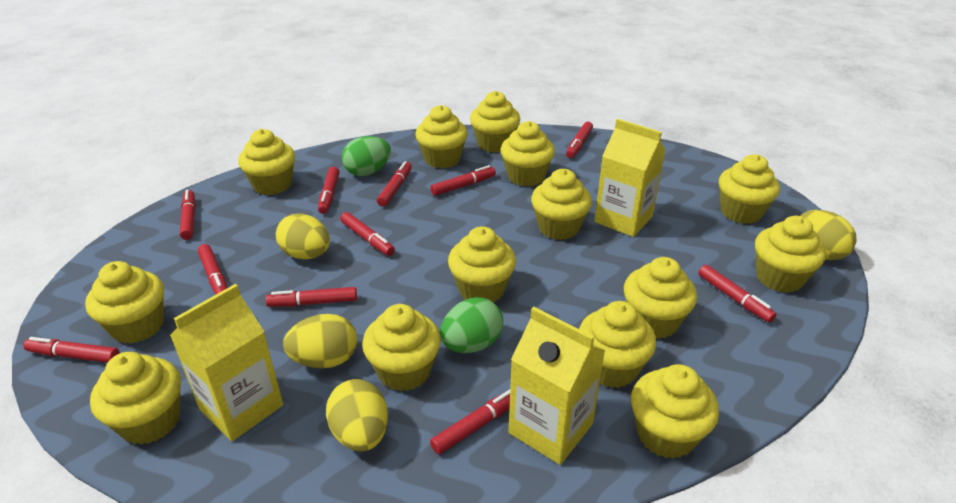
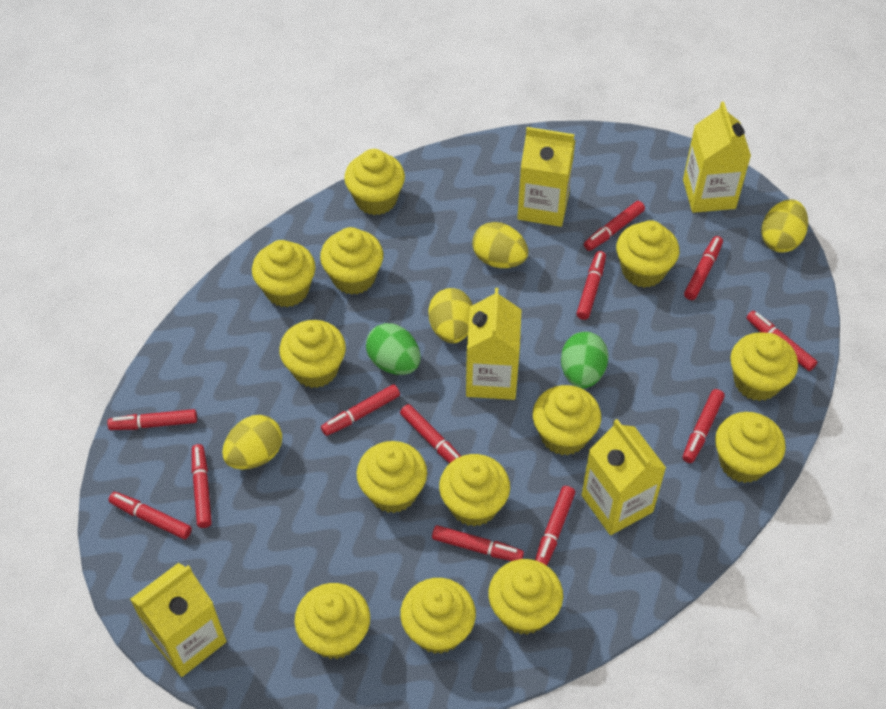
red marker: [23,337,120,363] [180,189,196,240] [198,244,227,295] [266,287,357,307] [318,167,340,214] [340,212,395,256] [377,161,412,207] [430,389,510,454] [431,165,496,196] [566,122,593,158] [698,265,776,323] = 11 -> [107,409,197,430] [109,492,192,539] [192,444,212,528] [321,384,400,436] [400,404,461,464] [432,525,524,561] [535,486,575,566] [576,251,606,320] [584,201,645,251] [683,389,725,463] [684,236,723,300] [746,311,817,371] = 12
yellow carton: [170,284,283,441] [509,307,606,465] [594,119,666,237] = 3 -> [130,563,227,677] [466,288,521,400] [517,127,575,227] [582,419,666,535] [683,102,751,213] = 5
yellow cupcake: [85,261,164,344] [90,352,181,445] [238,129,295,195] [362,304,441,391] [415,105,468,169] [448,226,516,302] [470,91,520,153] [501,121,555,187] [531,169,592,240] [579,301,656,388] [624,257,697,339] [631,364,719,459] [719,154,780,224] [755,216,826,293] = 14 -> [252,240,316,307] [279,320,346,388] [295,583,370,659] [320,227,383,295] [344,149,405,215] [357,441,427,513] [400,578,476,654] [439,454,510,526] [488,559,563,635] [533,385,601,455] [616,220,679,288] [715,412,786,483] [730,332,798,401] = 13

